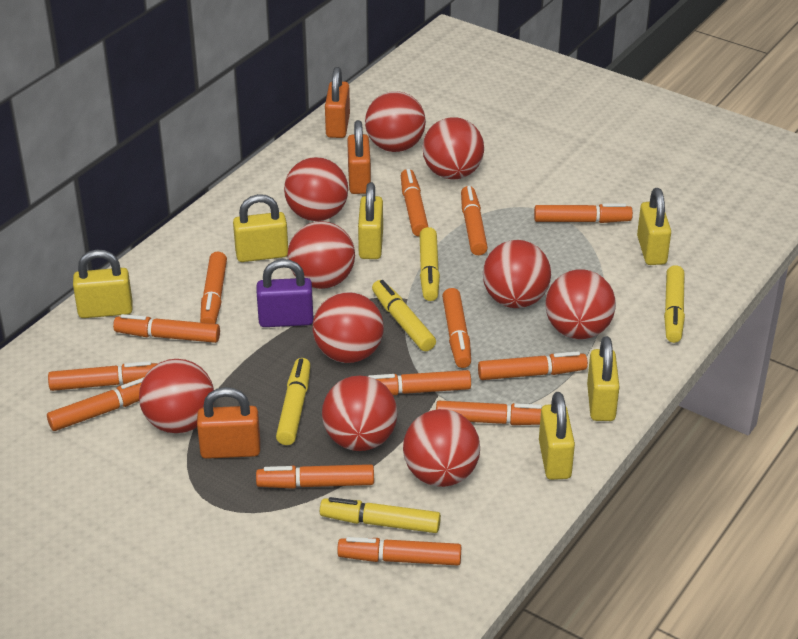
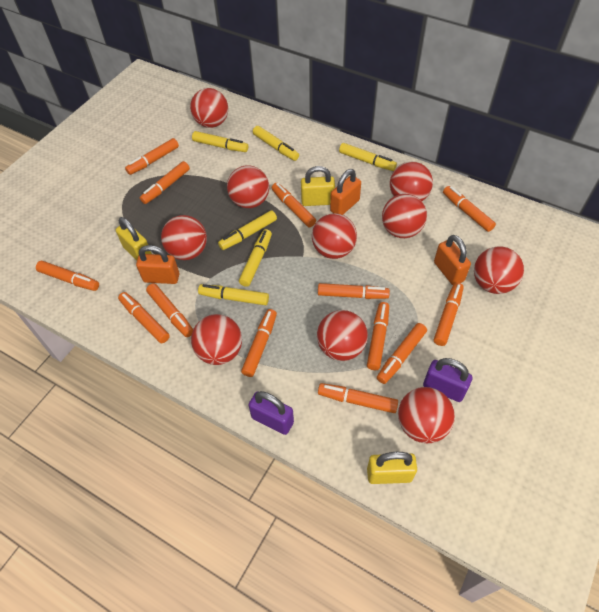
purple padlock: [257,259,313,327] = 1 -> [249,391,294,435] [423,358,472,402] = 2
yellow marker: [276,358,311,445] [320,497,441,533] [372,280,436,351] [420,227,440,301] [664,265,685,343] = 5 -> [192,131,248,152] [198,284,269,305] [218,210,277,250] [239,229,272,287] [253,126,299,161] [339,143,397,171] = 6
yellow padlock: [73,250,133,318] [233,194,288,262] [358,182,383,259] [539,392,575,480] [587,336,620,421] [637,188,671,265] = 6 -> [116,217,152,260] [301,166,335,206] [367,452,417,484] = 3

